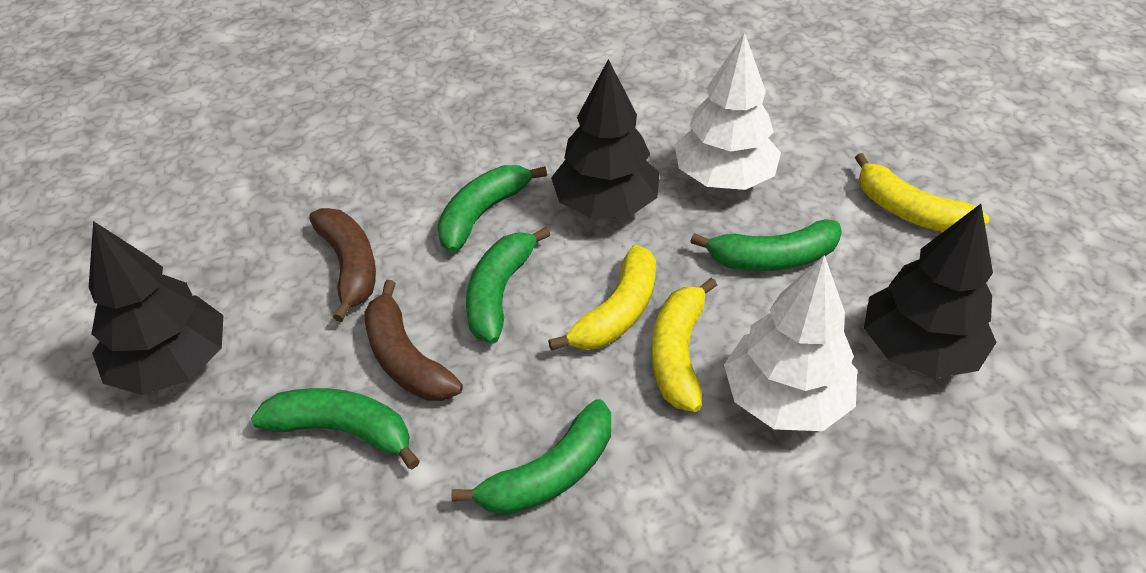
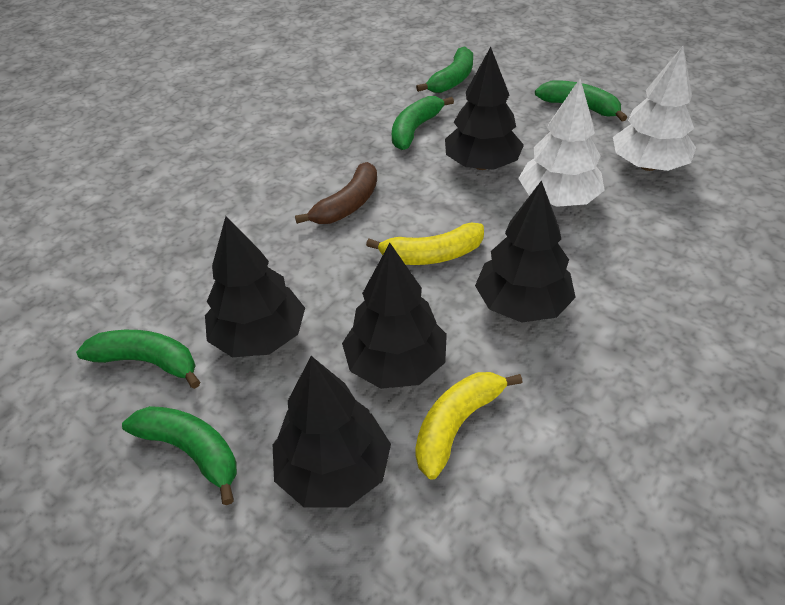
black tree: [89,221,224,395] [551,59,660,218] [864,204,997,379] = 3 -> [205,216,305,357] [272,356,391,508] [342,243,447,389] [445,47,524,170] [475,180,576,323] = 5
brown banana: [309,208,376,322] [364,280,463,401] = 2 -> [295,162,377,224] = 1
yellow banana: [548,244,656,351] [652,278,717,412] [855,153,989,232] = 3 -> [366,223,484,265] [415,372,523,480] = 2

